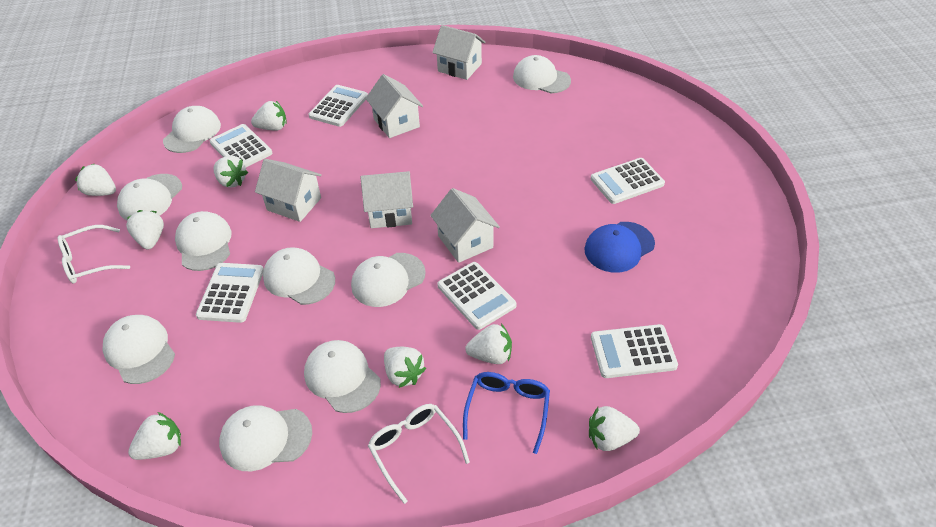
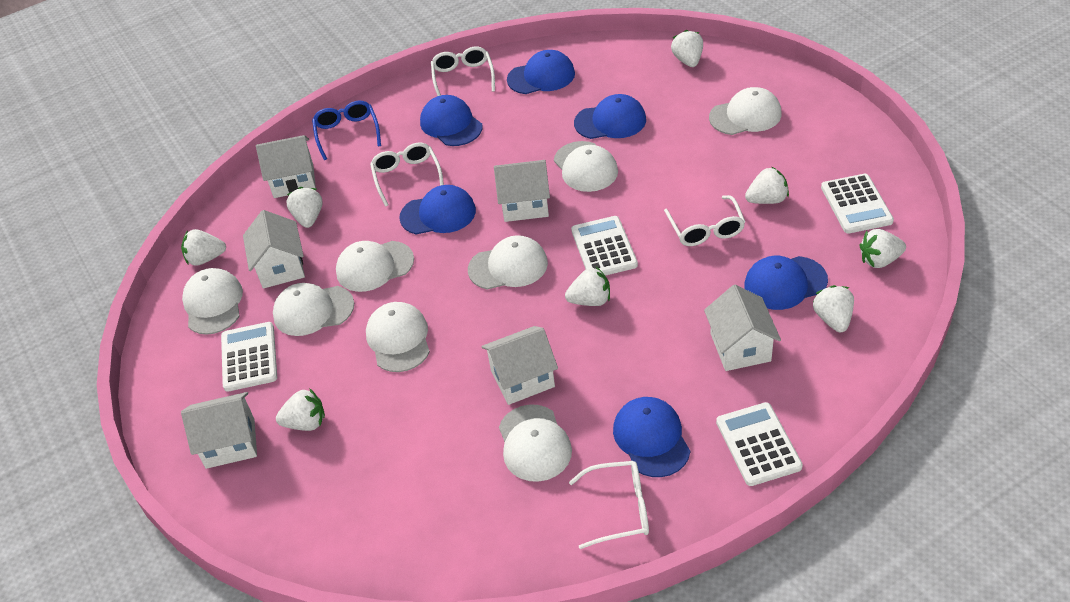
blue cap: [584,222,655,273] = 1 -> [399,185,476,234] [420,95,482,146] [507,50,575,94] [574,94,646,139] [613,397,690,477] [744,256,828,310] = 6
white calculator: [196,263,264,323] [210,124,272,167] [309,85,368,127] [437,262,517,330] [591,158,665,204] [591,324,678,378] = 6 -> [221,322,277,392] [571,216,638,276] [716,402,803,486] [821,174,894,234] = 4
white cap: [102,315,175,384] [117,174,182,221] [163,106,221,153] [175,211,231,271] [219,405,312,471] [263,247,335,305] [304,340,381,413] [351,253,426,307] [513,55,571,93] = 9 -> [182,268,243,335] [273,283,354,336] [336,241,414,292] [366,302,430,372] [468,235,548,290] [499,404,572,482] [554,141,618,192] [709,87,782,135] = 8
white glasses: [57,225,130,284] [368,404,470,504] = 2 -> [370,142,444,207] [431,46,495,96] [569,461,649,549] [664,195,745,246] = 4
white house: [255,159,322,222] [361,171,413,228] [365,74,423,138] [430,188,500,263] [432,25,485,80] = 5 -> [181,392,257,469] [243,210,305,289] [256,135,316,198] [481,326,558,405] [494,160,550,222] [704,285,781,371] = 6

